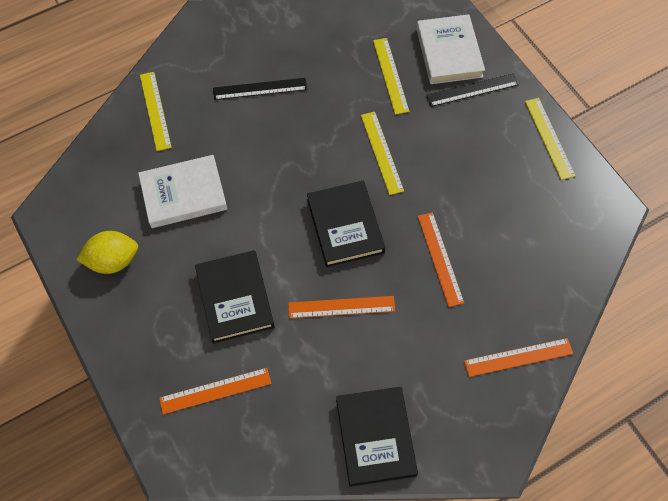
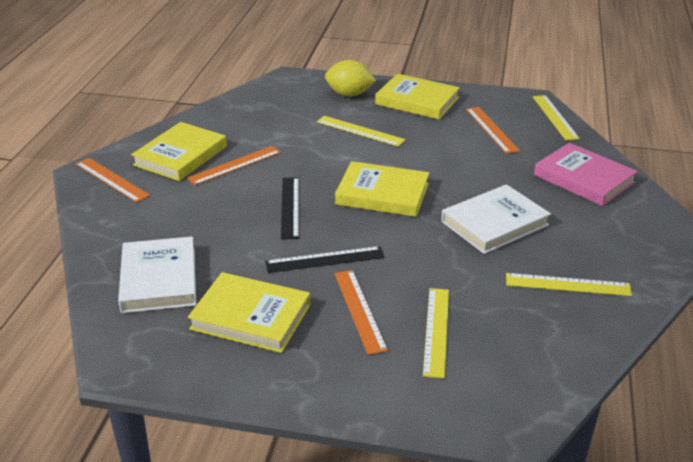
black book: [195,250,275,344] [307,181,385,267] [336,387,418,487] = 3 -> none = 0
pink book: none = 0 -> [534,143,638,206] = 1
yellow book: none = 0 -> [131,122,227,181] [188,272,311,353] [335,161,429,217] [375,74,460,119] = 4

